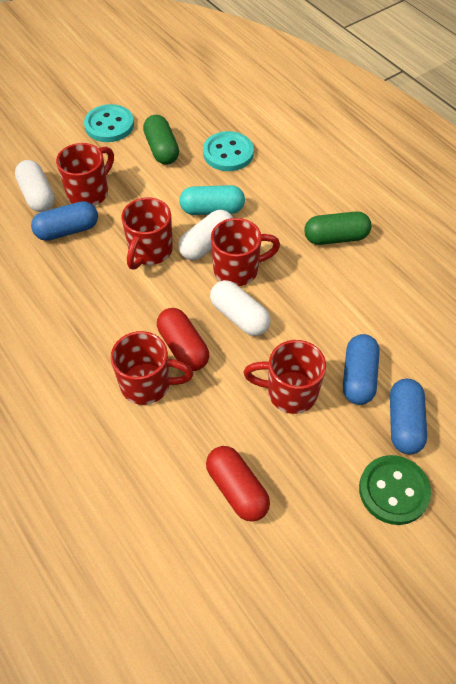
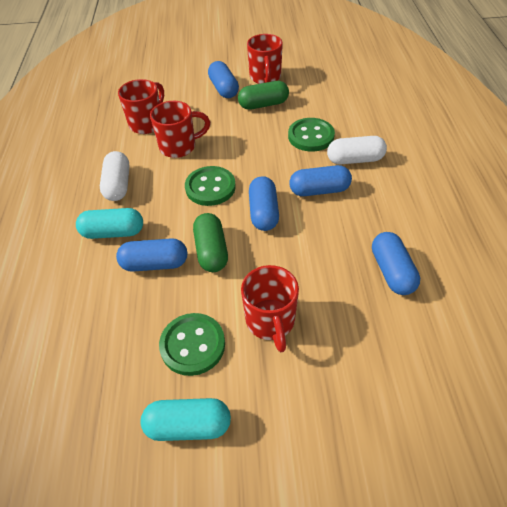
blue capsule: [31,201,98,241] [343,334,380,405] [390,379,427,454] = 3 -> [116,238,187,272] [208,61,239,98] [249,176,279,231] [289,165,352,196] [372,232,420,295] = 5
green button: [359,455,431,525] = 1 -> [159,313,225,376] [185,166,236,206] [288,118,335,152] = 3
red capsule: [157,308,209,371] [206,446,270,522] = 2 -> none = 0
red mug: [56,143,114,206] [111,331,193,405] [121,197,173,269] [211,218,280,286] [243,340,326,414] = 5 -> [118,79,164,134] [150,101,210,158] [241,265,299,352] [247,34,283,84] = 4
turquoise button: [84,104,134,142] [203,131,254,171] = 2 -> none = 0
turquoise capsule: [179,185,245,215] = 1 -> [76,208,143,239] [141,398,231,441] = 2
white capsule: [15,160,55,212] [178,210,233,260] [210,280,271,336] = 3 -> [100,151,130,201] [327,136,387,165] = 2

